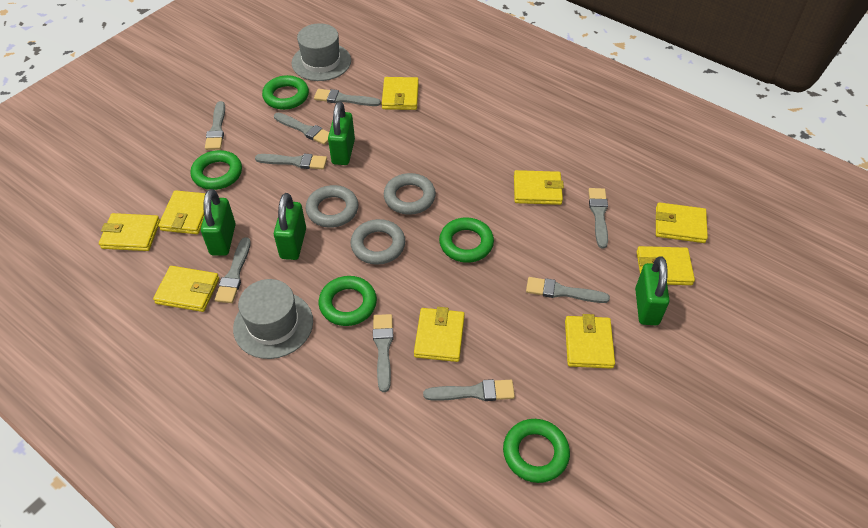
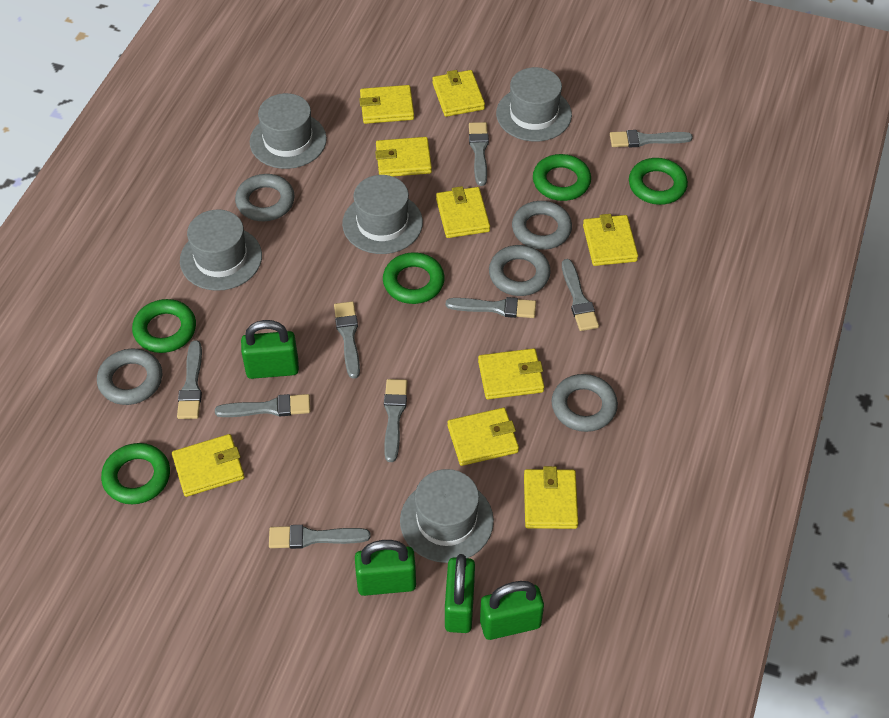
grey hat: [233,279,313,359] [292,23,351,81] = 2 -> [180,209,262,291] [250,93,327,169] [342,175,423,254] [400,469,494,563] [496,67,572,141] = 5
grey ring: [306,185,358,228] [351,219,405,265] [384,173,436,215] = 3 -> [97,349,162,405] [235,174,295,221] [489,245,551,296] [512,201,572,250] [552,374,618,432] = 5

